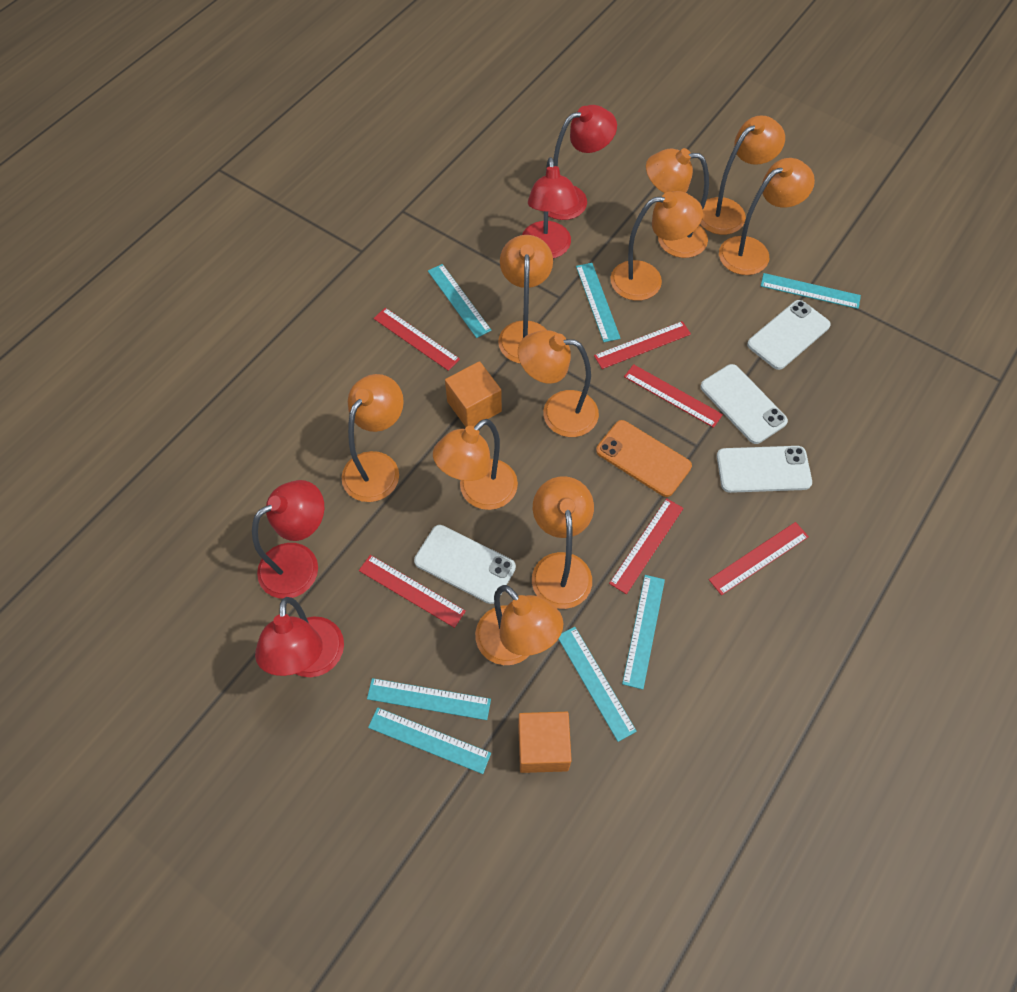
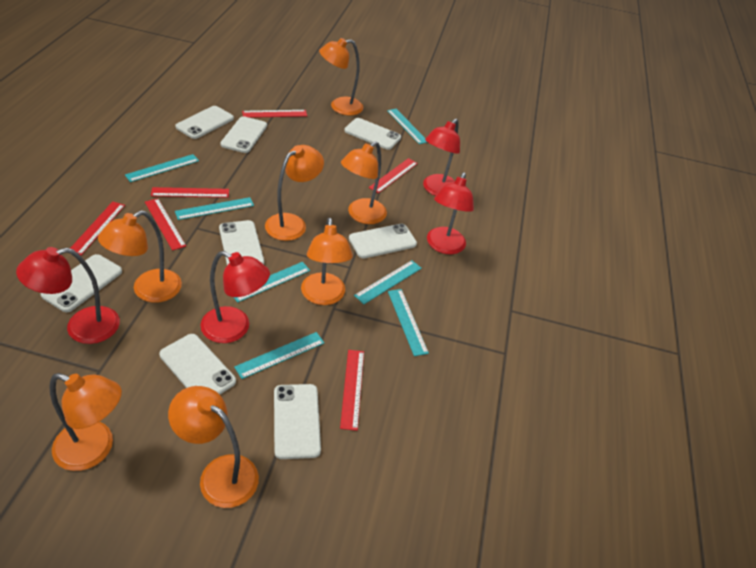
orange cube: [445,361,502,427] [518,712,572,773] = 2 -> none = 0
orange lamp: [342,374,404,502] [433,419,518,510] [475,585,563,665] [498,235,553,364] [518,330,599,437] [532,476,594,609] [610,191,703,301] [646,148,709,258] [700,115,785,235] [719,158,815,275] = 10 -> [49,373,122,471] [98,210,182,303] [168,386,259,508] [265,145,324,241] [301,218,353,305] [319,38,363,115] [341,141,387,224] = 7
orange phone: [596,420,692,497] = 1 -> none = 0
white phone: [414,525,516,604] [700,364,788,444] [717,446,812,493] [747,300,831,370] = 4 -> [40,254,122,312] [159,334,236,394] [175,106,234,139] [219,220,264,265] [220,116,267,153] [274,384,321,459] [344,118,401,150] [349,224,417,258] = 8

